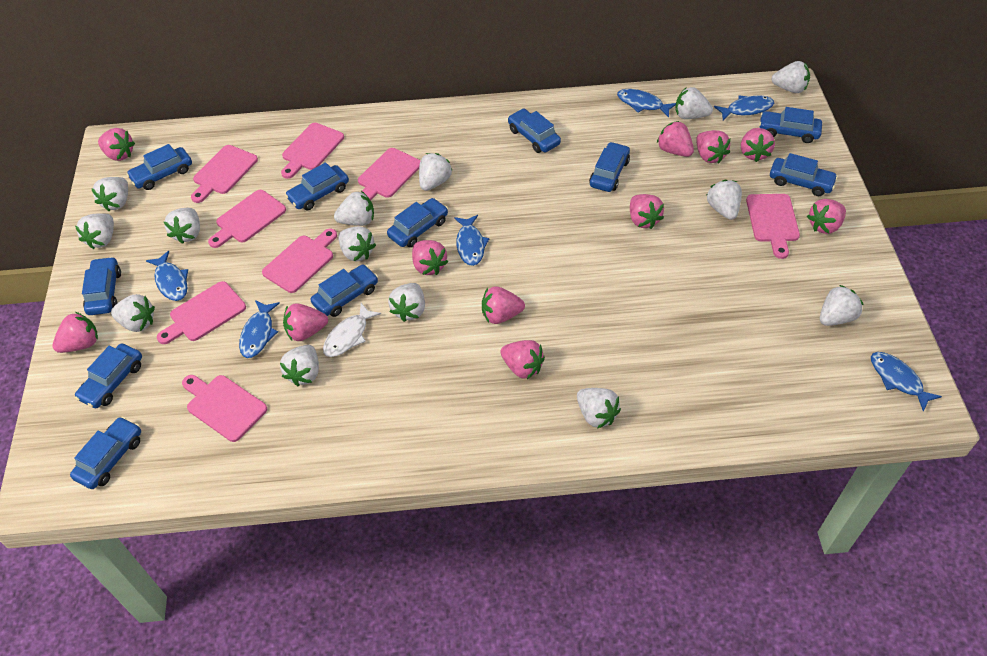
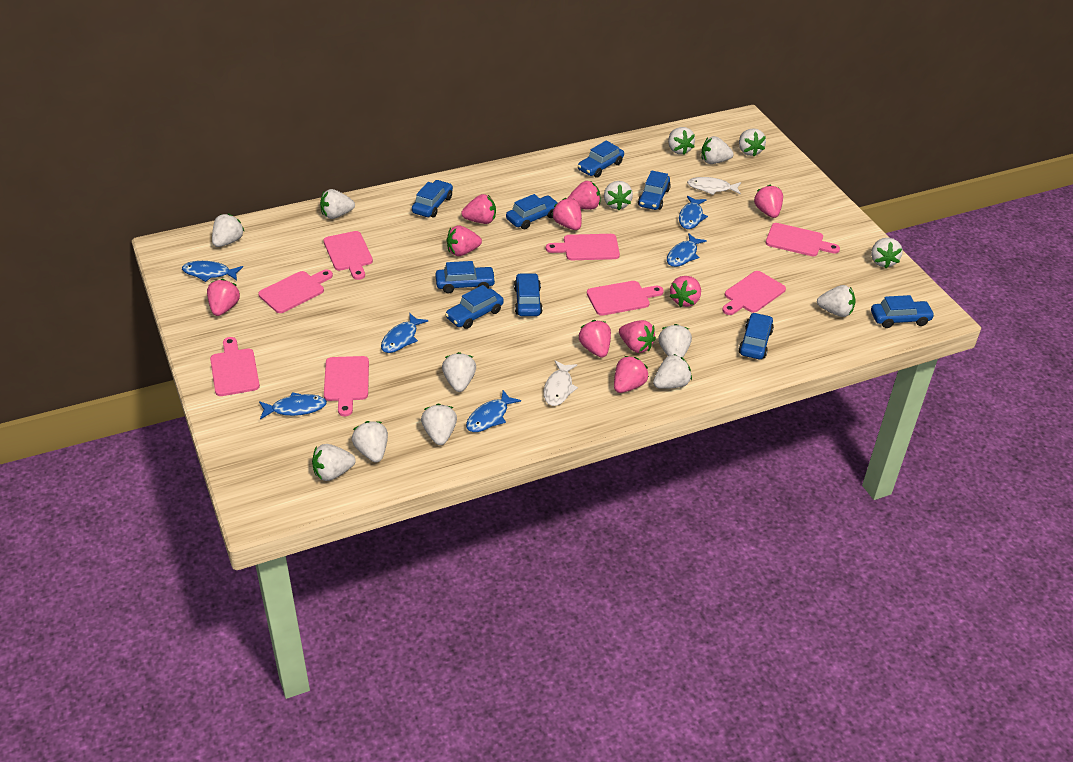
blue car: [70,417,141,489] [75,343,142,408] [82,257,121,315] [126,144,192,190] [285,162,349,210] [311,264,378,317] [387,198,448,247] [508,109,561,153] [589,142,630,192] [759,107,822,143] [770,153,838,196] = 11 -> [412,180,453,217] [435,261,496,293] [445,285,504,329] [506,194,558,229] [514,273,543,316] [578,141,624,178] [638,171,671,210] [739,312,774,359] [871,295,935,328] = 9
pink strawberry: [52,312,98,353] [98,128,135,161] [283,303,328,341] [412,240,448,275] [482,286,525,324] [500,340,545,379] [630,194,664,229] [657,121,694,157] [696,130,731,164] [741,128,775,162] [807,199,846,234] = 11 -> [207,279,240,316] [447,225,482,256] [461,194,496,224] [552,198,582,230] [568,181,600,210] [579,320,611,358] [614,356,649,393] [619,320,656,353] [670,276,701,307] [754,185,783,218] = 10
white fish: [323,303,381,357] = 1 -> [544,360,578,406] [687,177,741,195] = 2

